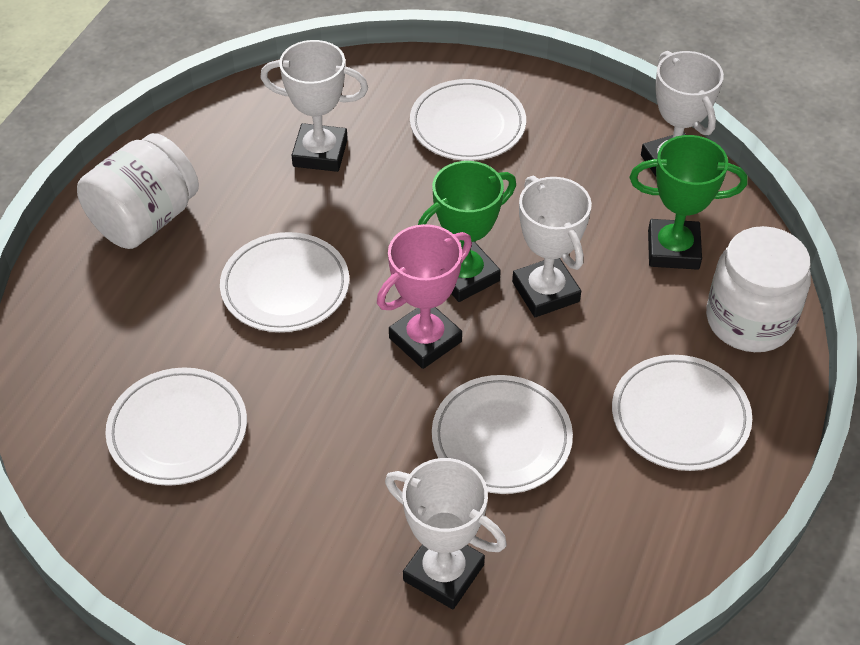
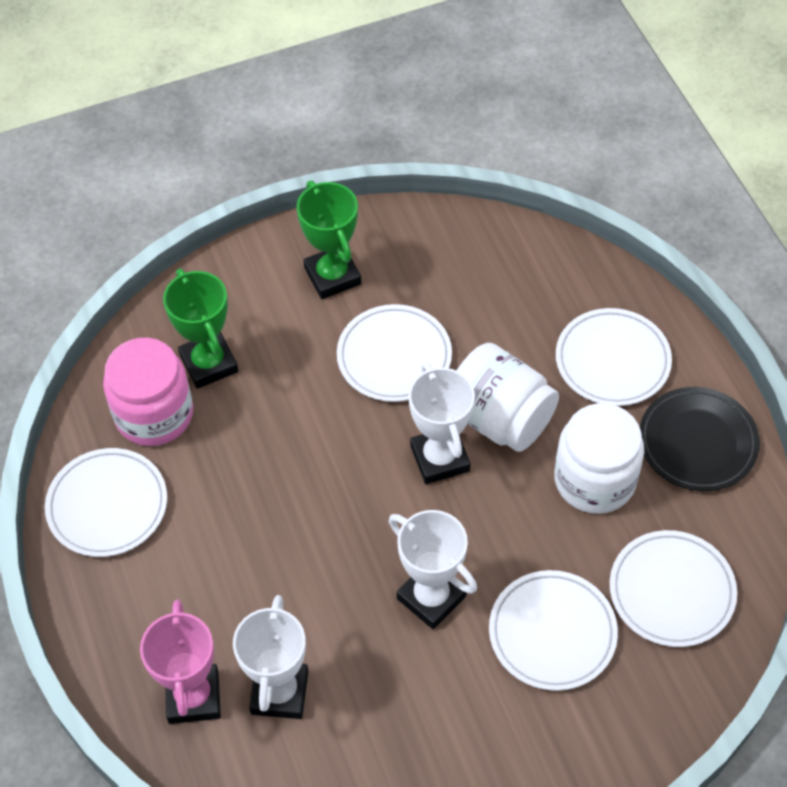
black plate: none = 0 -> [640,387,760,491] = 1
pink jar: none = 0 -> [103,338,193,446] = 1
white trophy: [260,40,368,172] [385,458,507,609] [512,176,592,317] [641,51,724,176] = 4 -> [233,595,308,719] [389,510,477,629] [409,362,475,484] = 3

